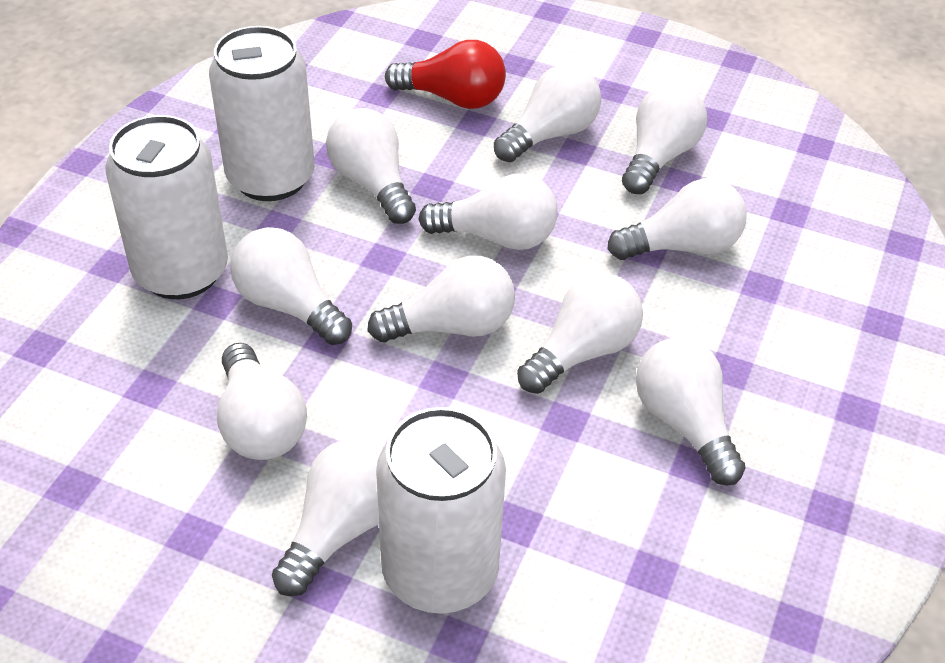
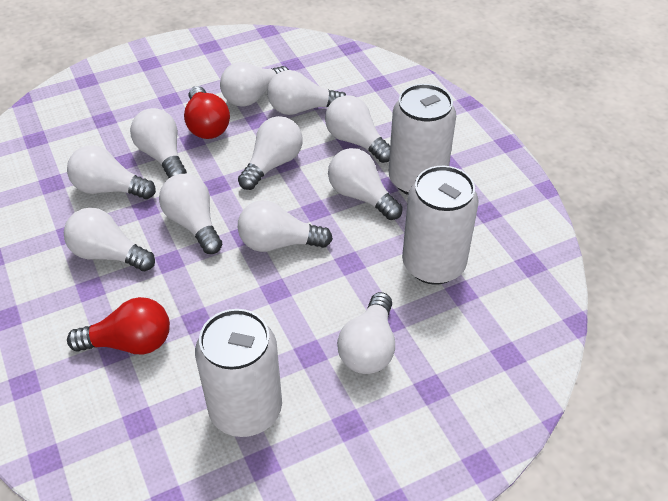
red light bulb: [385,40,506,109] = 1 -> [67,297,170,354] [184,86,230,139] = 2

